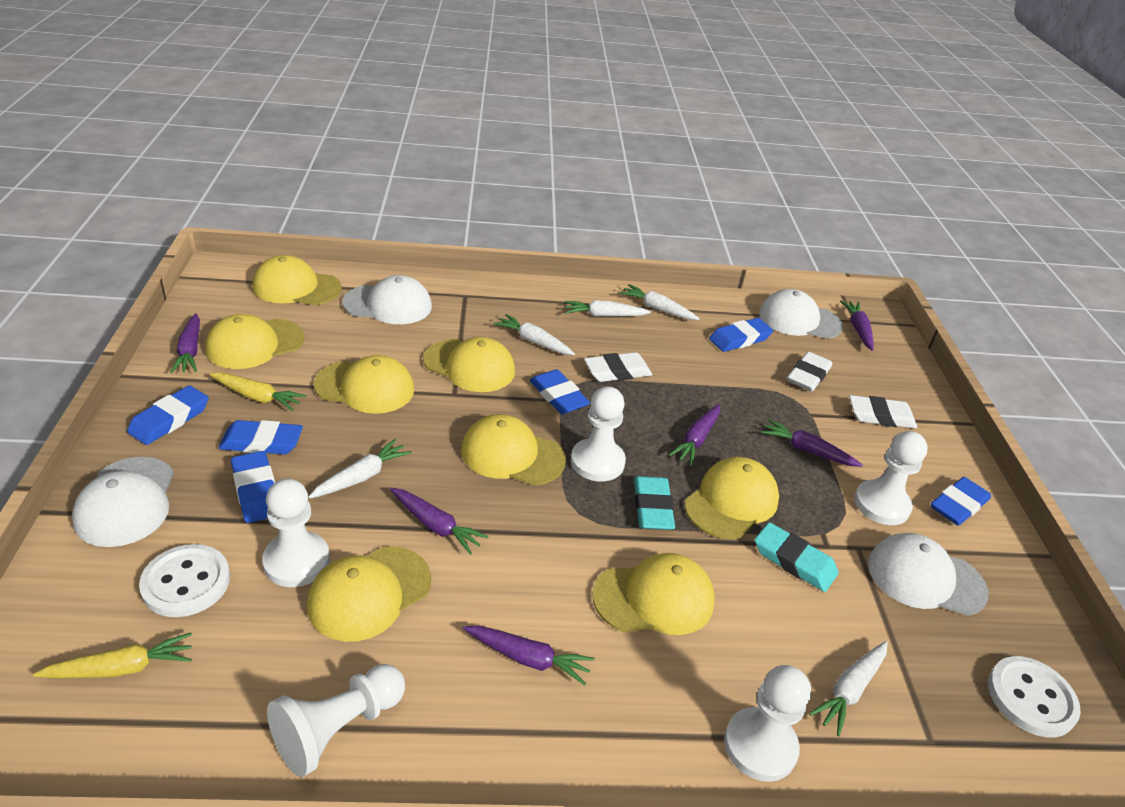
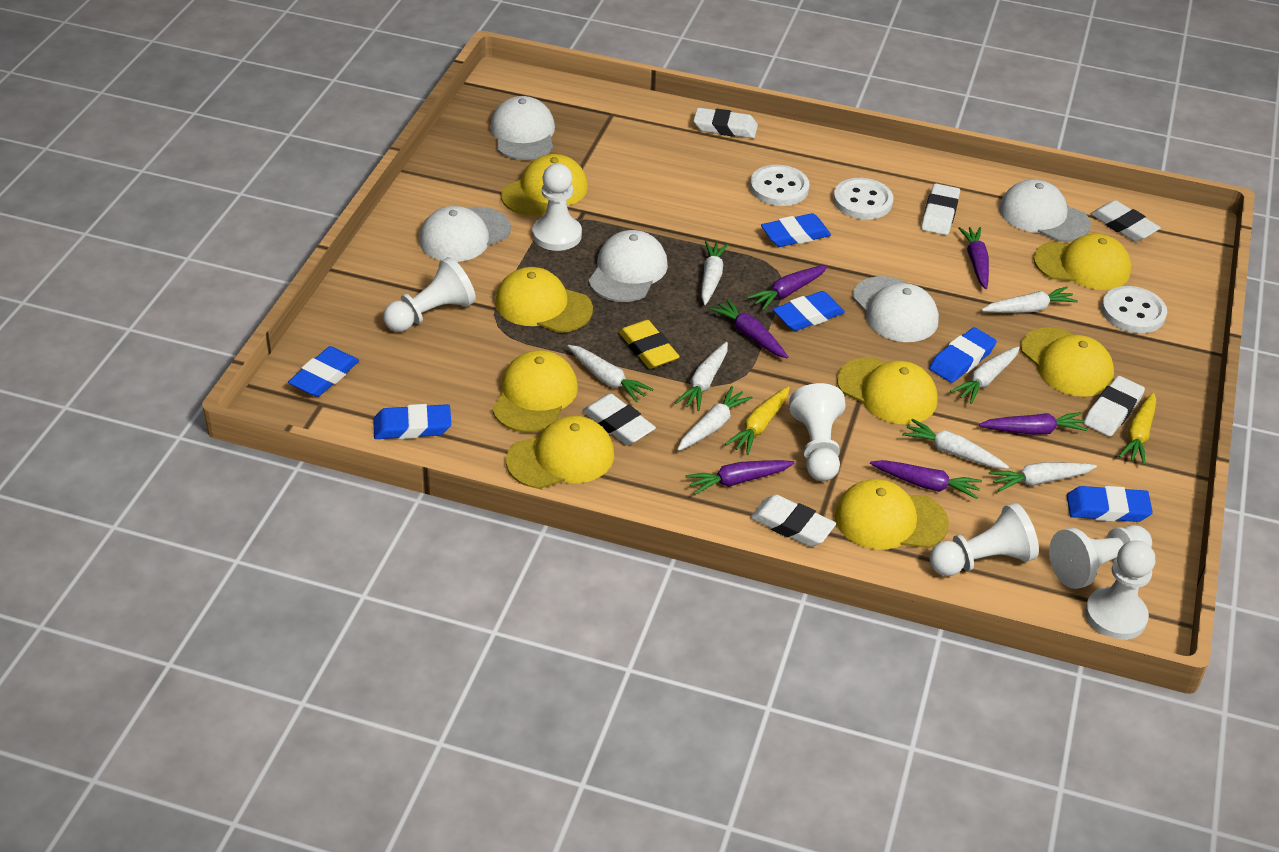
turquoise eraser: [634,476,675,530] [755,522,839,592] = 2 -> none = 0
white button: [139,544,230,617] [988,656,1081,737] = 2 -> [750,165,809,206] [833,178,893,220] [1101,286,1167,333] = 3
white cap: [72,457,174,547] [342,275,432,325] [759,289,843,339] [868,533,989,616] = 4 -> [419,206,511,262] [490,96,555,160] [588,230,668,302] [852,276,939,342] [999,179,1091,242] = 5
white carrot: [308,439,412,499] [494,314,575,355] [564,300,651,317] [620,284,700,320] [809,641,888,736] = 5 -> [568,345,653,403] [675,342,728,411] [677,386,753,451] [701,241,729,305] [902,419,1009,469] [950,346,1020,404] [982,287,1078,313] [989,462,1097,492] = 8
white eraser: [584,352,652,382] [787,352,832,391] [849,395,917,428] = 3 -> [582,394,656,445] [693,108,758,138] [750,494,836,547] [921,183,960,235] [1084,376,1145,437] [1090,200,1161,242] = 6
white pawn: [262,478,330,587] [267,664,405,777] [571,386,626,481] [724,665,811,782] [854,431,928,525] = 5 -> [383,257,476,332] [532,163,582,251] [789,383,846,481] [930,503,1039,576] [1049,525,1152,589] [1085,540,1155,640] = 6
yellow eraser: none = 0 -> [619,320,680,369] = 1

